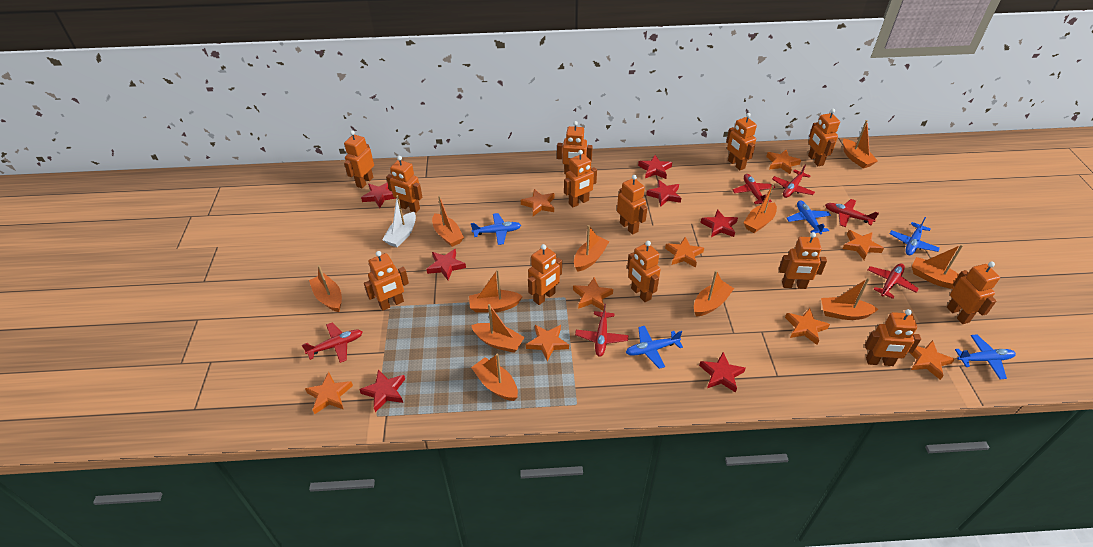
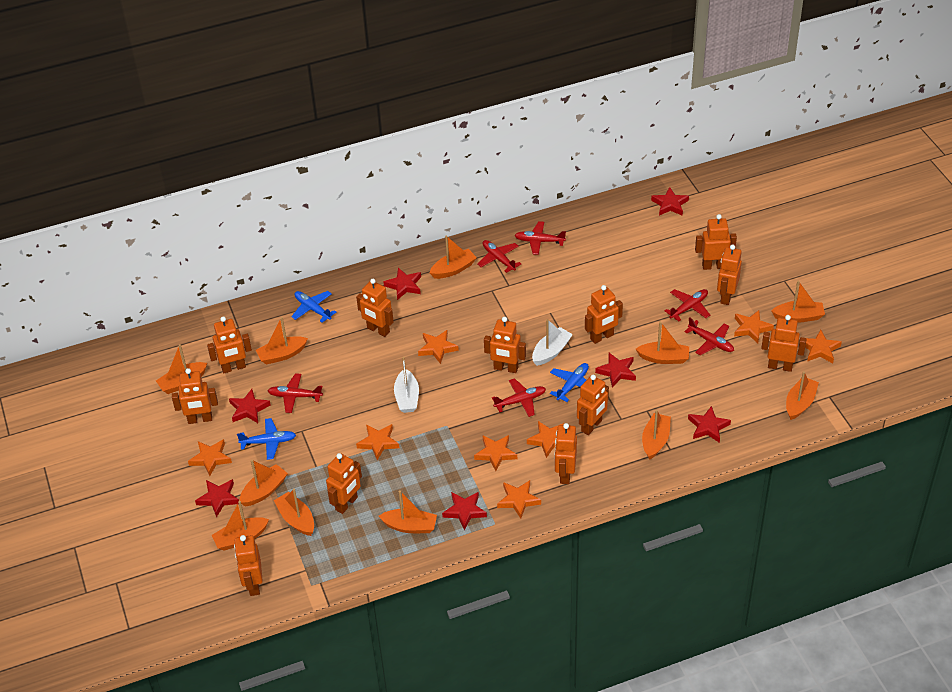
blue plane: [471,213,521,245] [626,326,683,369] [787,201,831,235] [890,217,940,255] [955,334,1016,379] = 5 -> [237,418,296,460] [291,291,336,323] [550,363,589,402] = 3
orange robot: [344,130,374,188] [364,251,409,311] [386,156,422,213] [528,244,562,305] [557,121,593,174] [564,150,597,208] [617,175,647,235] [627,241,661,302] [726,113,757,170] [779,232,827,289] [808,109,840,166] [865,309,921,366] [947,262,1000,324] = 13 -> [172,368,218,424] [207,316,252,373] [234,535,263,596] [326,453,362,514] [356,279,394,337] [484,317,526,373] [555,423,577,484] [577,375,609,435] [585,285,623,344] [695,214,737,270] [717,245,742,305] [761,315,807,372] = 12
orange star: [305,372,353,414] [521,189,555,216] [526,325,569,361] [573,277,613,311] [665,237,704,268] [766,150,801,174] [785,308,830,345] [842,230,884,260] [909,340,955,380] = 9 -> [188,439,232,476] [356,424,399,460] [418,330,459,364] [474,435,517,471] [497,480,541,519] [527,421,564,458] [734,310,774,343] [805,330,842,363] = 8
white boat: [382,195,416,247] = 1 -> [394,357,419,413] [532,319,573,366] = 2

